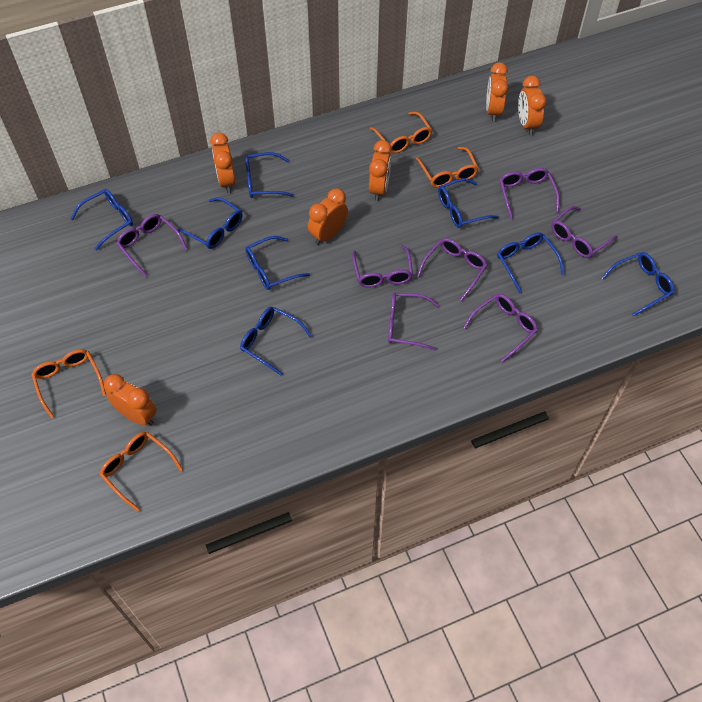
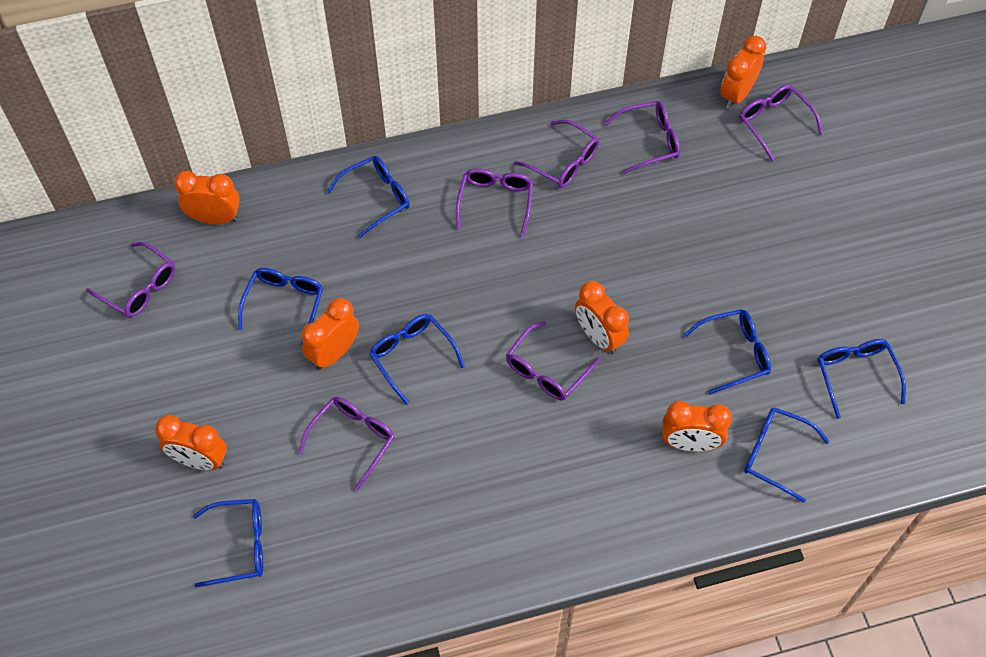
blue glasses: [70,189,133,250] [177,197,242,249] [240,307,312,376] [245,152,294,198] [245,236,310,290] [438,178,499,228] [497,232,564,293] [601,252,674,316] = 8 -> [193,499,263,587] [238,268,323,345] [327,156,410,238] [369,314,465,405] [684,309,771,394] [744,407,829,503] [818,339,906,419] = 7
orange glasses: [31,349,106,419] [100,432,183,512] [370,112,432,153] [416,147,479,188] = 4 -> none = 0

